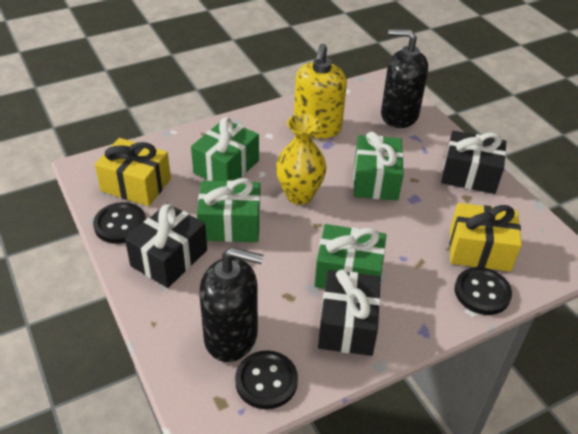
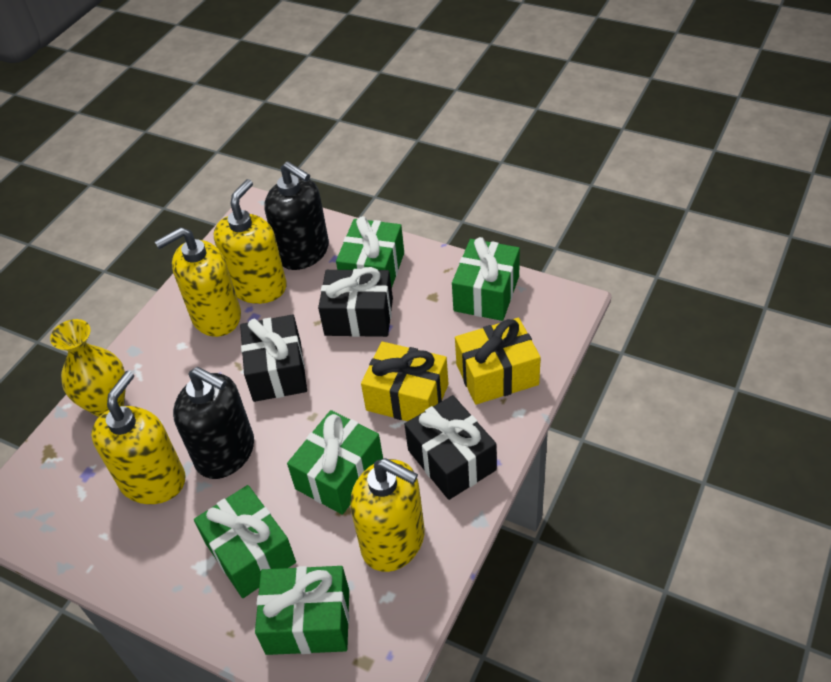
black button: [93,202,146,244] [235,350,298,409] [455,267,512,315] = 3 -> none = 0
green gift: [191,117,259,181] [197,178,260,242] [314,224,386,289] [354,132,404,200] = 4 -> [194,485,296,598] [255,566,349,655] [287,410,383,515] [336,216,404,288] [452,237,520,321] = 5
yellow soap dispenser: [294,44,347,139] = 1 -> [91,371,185,504] [154,227,241,337] [214,179,287,304] [350,458,424,572] = 4

